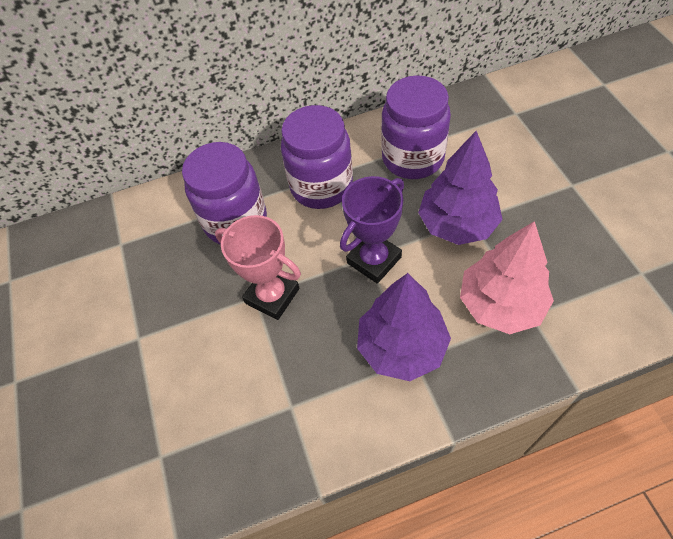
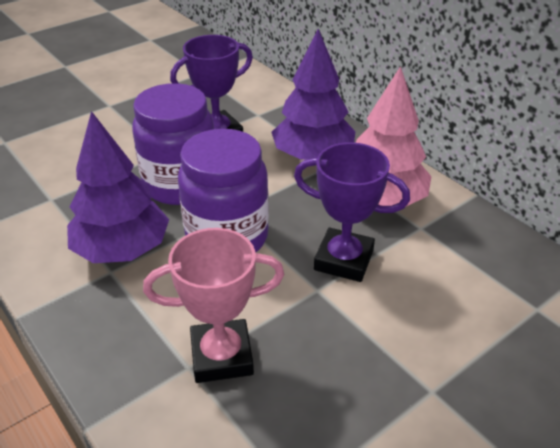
purple jar: [182,142,267,245] [281,105,353,209] [381,75,451,179] = 3 -> [132,83,214,205] [178,129,269,253] = 2
purple trophy: [340,176,404,284] = 1 -> [170,35,253,132] [294,142,410,282] = 2

